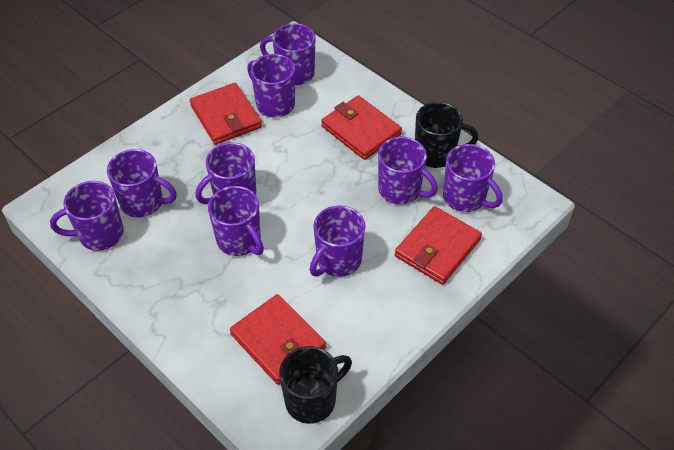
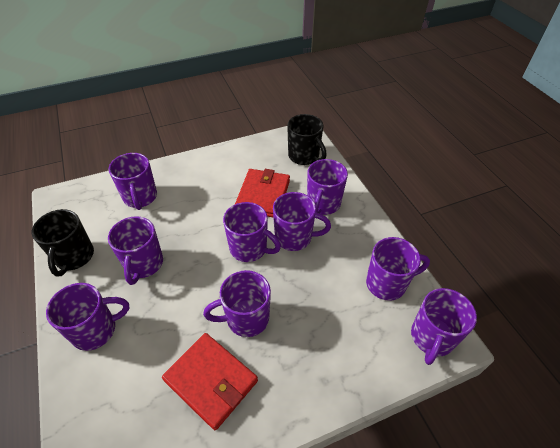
red wallet: [190,83,262,145] [230,294,326,385] [321,95,402,160] [395,206,482,285] = 4 -> [162,333,258,430] [235,169,290,217] = 2

